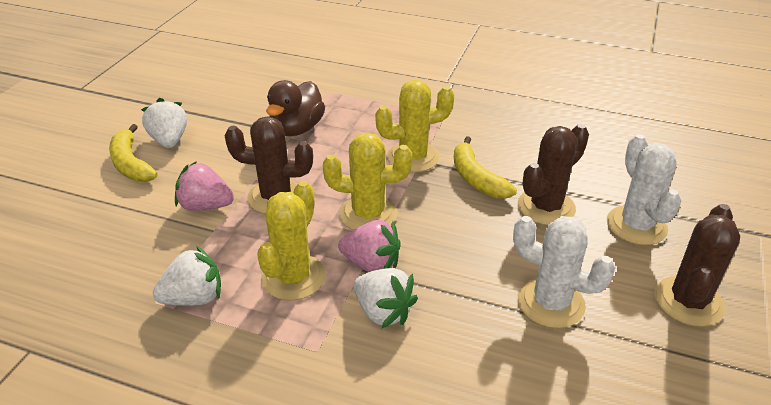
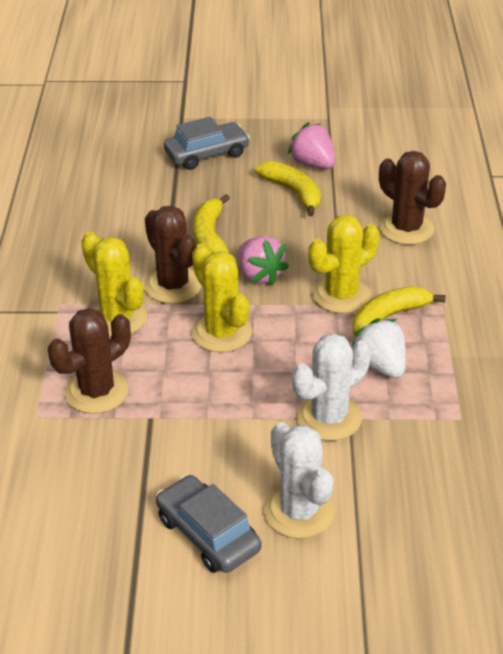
brown duck: [266,80,325,136] = 1 -> none = 0
grey car: none = 0 -> [156,475,261,573] [164,117,250,170] = 2
white strawberry: [141,98,187,148] [153,246,221,306] [353,268,418,328] = 3 -> [351,318,406,378] = 1
yellow banana: [109,124,158,182] [454,136,517,198] = 2 -> [193,194,230,254] [255,161,321,216] [353,286,446,337] = 3

